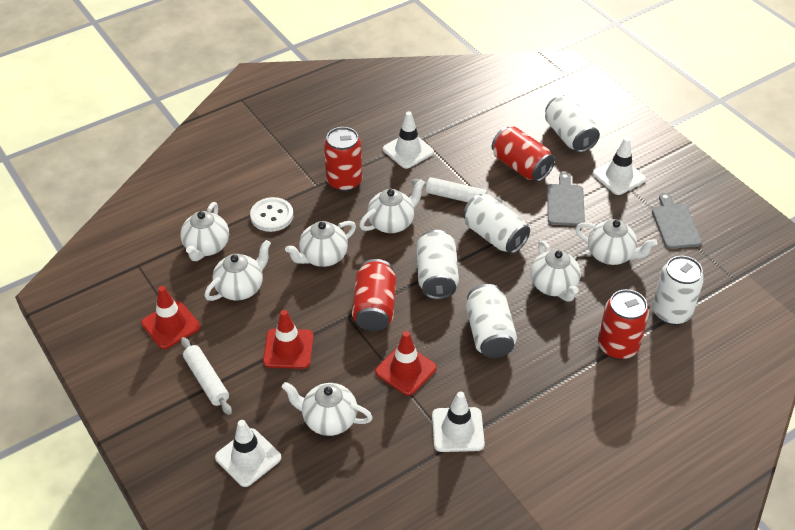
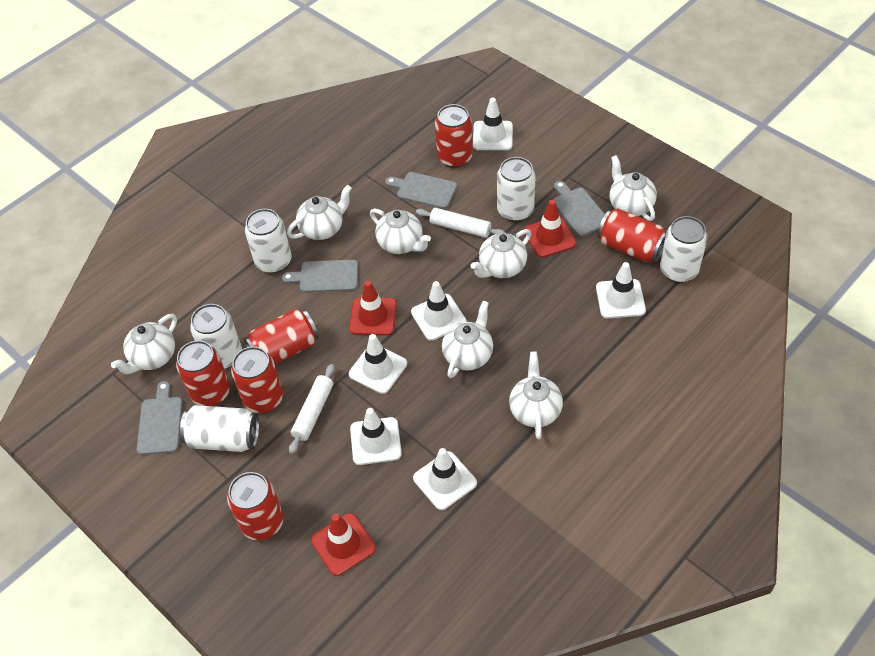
grey cutting board: [547,172,585,226] [652,193,702,249] = 2 -> [137,381,183,455] [282,260,358,292] [385,172,457,209] [553,181,605,236] = 4
red can: [324,127,363,192] [352,259,396,331] [492,126,555,182] [598,289,649,360] = 4 -> [176,340,230,406] [227,472,284,541] [231,346,283,413] [244,309,319,365] [435,104,473,168] [597,208,666,263] = 6
white button: [250,197,293,232] = 1 -> none = 0
white traffic cone: [215,420,281,487] [383,111,434,169] [432,391,485,452] [592,137,646,195] = 4 -> [349,334,407,394] [350,408,402,465] [411,281,467,341] [413,448,477,510] [473,98,513,150] [596,262,646,318] = 6

